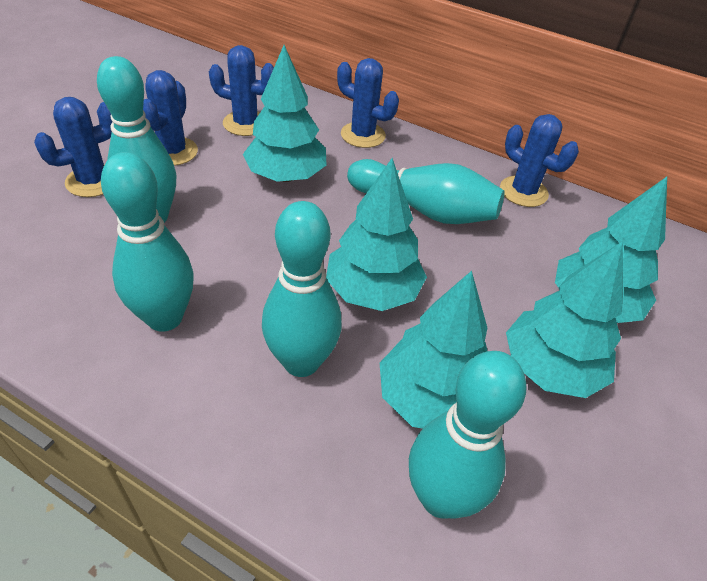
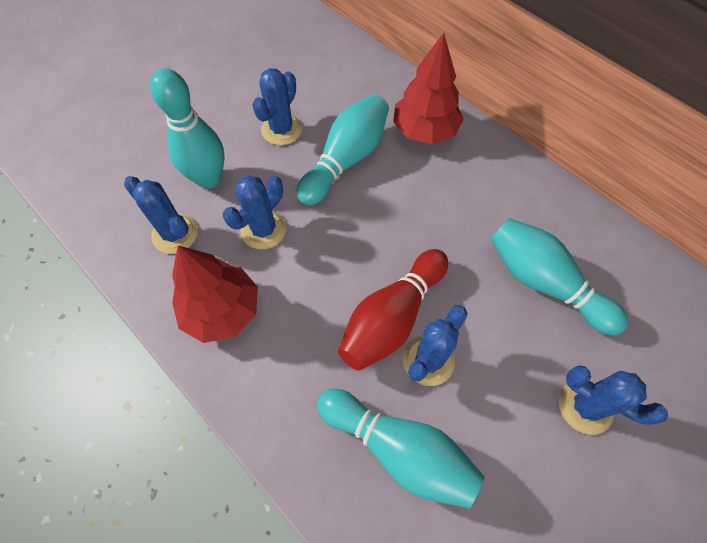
red bowling pin: none = 0 -> [338,249,448,371] = 1
red tree: none = 0 -> [172,245,258,343] [393,33,464,144] = 2
turquoise bowling pin: [97,56,176,223] [101,152,194,332] [262,201,342,377] [347,159,505,224] [409,351,526,519] = 5 -> [150,68,224,189] [296,94,389,206] [317,389,485,508] [490,218,629,336] = 4
turquoise tree: [243,45,326,182] [326,158,427,311] [380,271,487,429] [506,241,623,398] [555,177,667,323] = 5 -> none = 0

